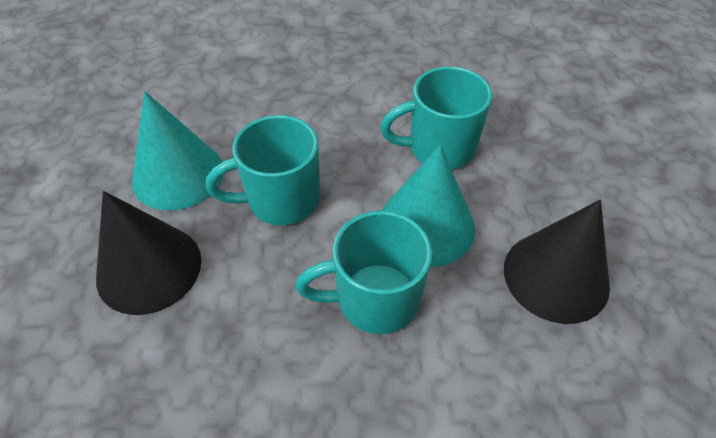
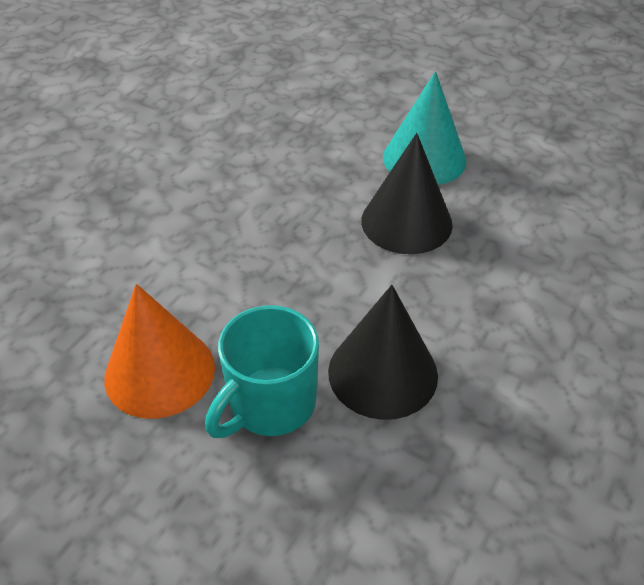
orange cone: none = 0 -> [104,284,215,419] = 1
turquoise cone: [132,91,223,211] [381,145,475,267] = 2 -> [383,71,466,185] = 1
turquoise mug: [206,115,320,225] [295,211,432,334] [380,66,492,169] = 3 -> [205,305,319,438] = 1

